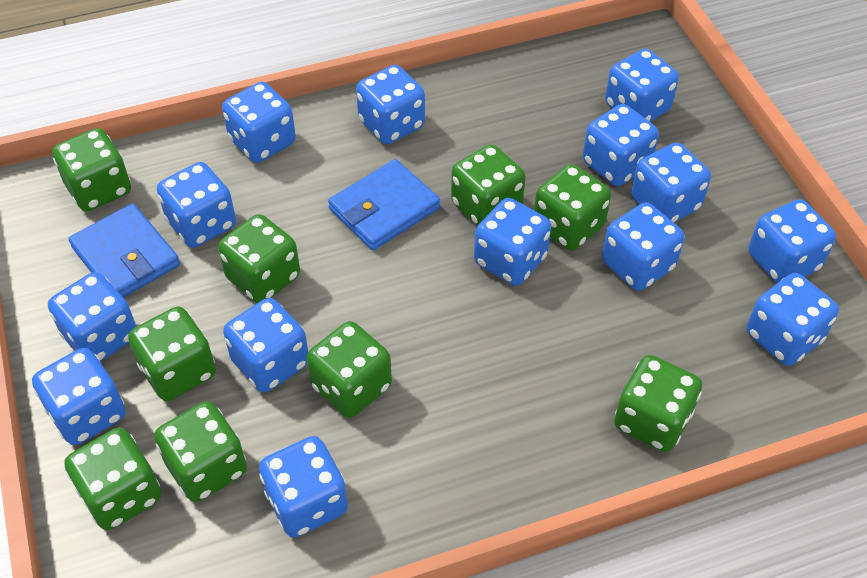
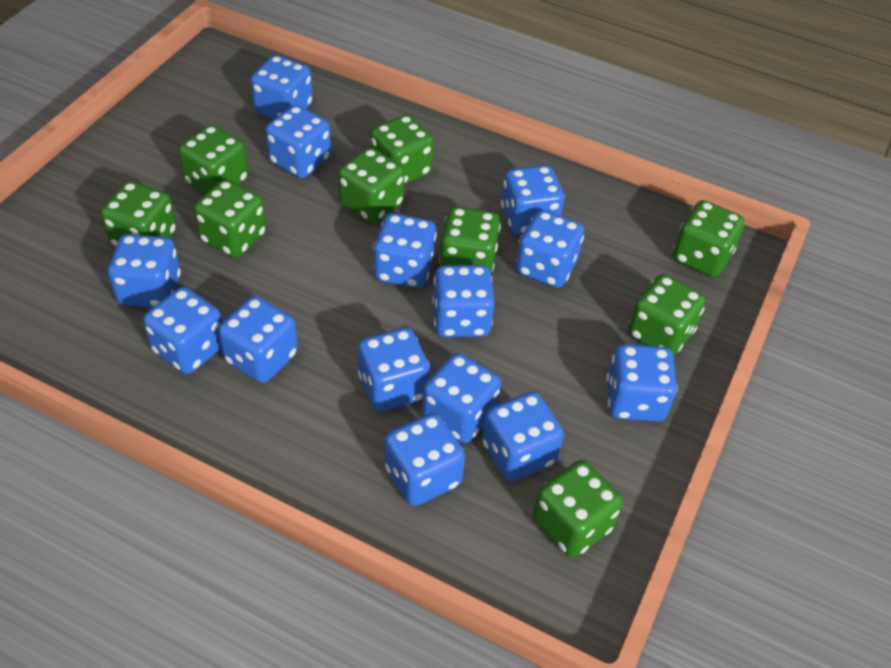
blue wallet: [68,203,180,298] [328,159,440,250] = 2 -> none = 0

